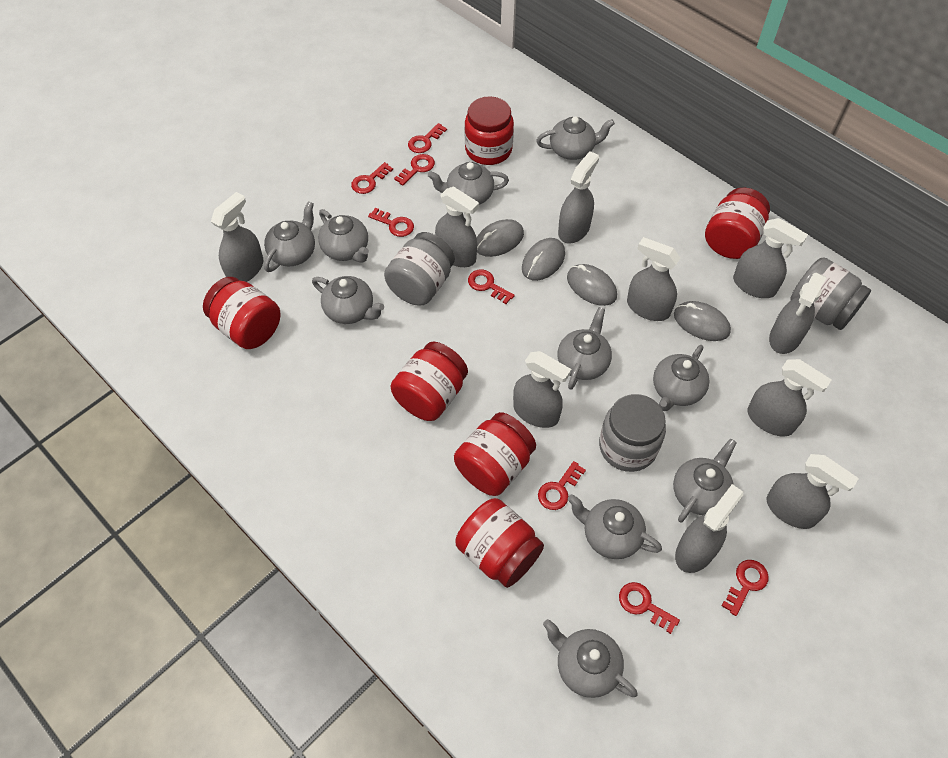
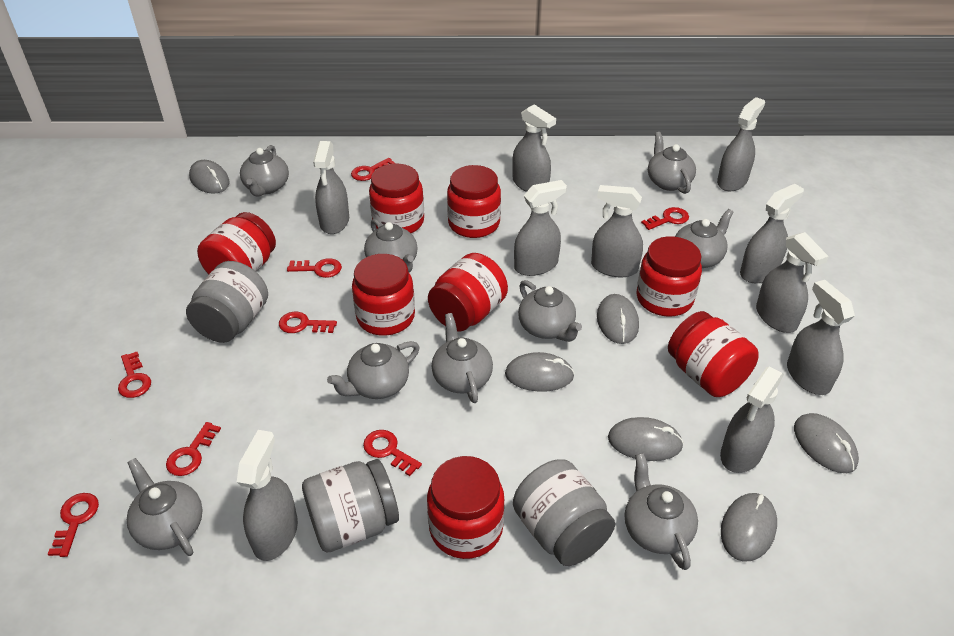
grey mouse: [477,219,524,257] [522,238,565,281] [567,264,617,306] [674,301,731,341] = 4 -> [189,160,230,193] [505,352,575,392] [597,294,639,344] [608,417,684,461] [721,493,777,562] [794,413,859,473] = 6
grey teapot: [264,201,315,272] [312,276,384,324] [318,209,369,262] [428,162,509,205] [536,116,615,160] [543,619,638,698] [558,307,612,390] [568,494,662,559] [653,345,710,411] [673,439,737,522] = 10 -> [127,458,203,556] [240,145,289,196] [327,341,420,399] [364,219,418,272] [432,313,493,403] [518,280,582,342] [625,453,698,570] [648,132,696,194] [675,209,734,268] = 9
red jar: [203,277,280,349] [391,342,468,421] [454,412,536,496] [456,498,544,588] [465,96,514,165] [705,188,770,259] = 6 -> [197,212,276,274] [352,254,415,336] [369,164,424,233] [427,456,505,559] [428,253,508,332] [447,165,501,238] [637,236,702,317] [668,311,759,397] = 8

